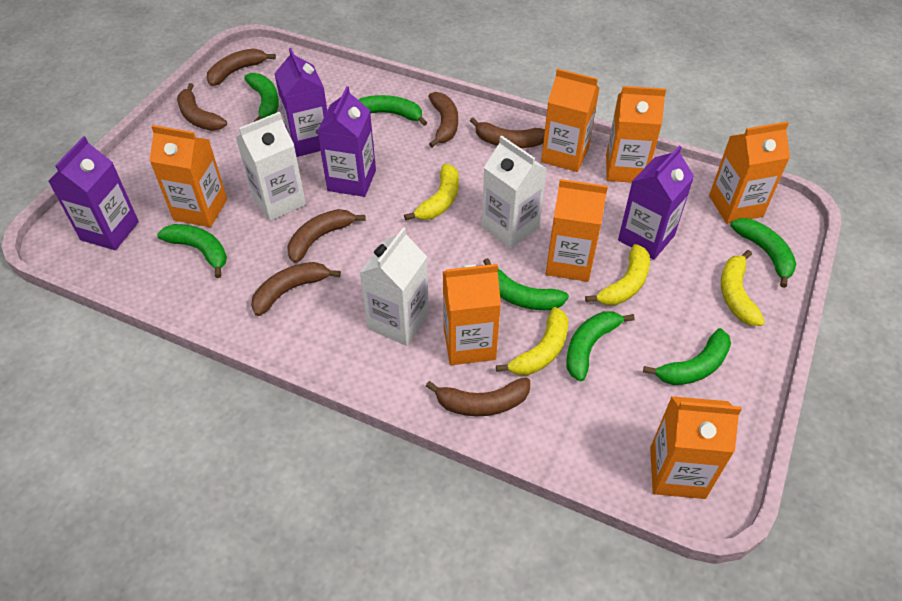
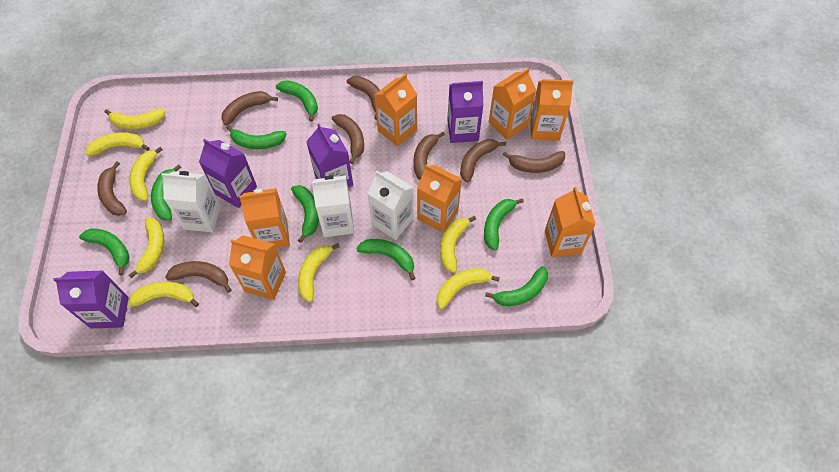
brown banana: [177,83,227,131] [207,48,276,86] [251,262,341,316] [287,209,366,263] [426,377,530,416] [428,92,458,147] [470,118,545,148] = 7 -> [97,161,127,216] [165,261,232,293] [221,91,278,125] [332,114,364,164] [347,76,380,120] [414,132,445,180] [460,139,506,182] [502,151,565,173] = 8
green banana: [157,224,227,278] [244,73,279,122] [359,95,427,126] [483,258,569,310] [566,311,635,381] [643,328,731,385] [731,218,796,288] = 7 -> [79,228,129,275] [151,164,181,220] [226,125,287,149] [276,80,318,122] [291,185,319,243] [356,239,416,280] [484,198,524,250] [485,266,548,306] = 8
yellow banana: [404,164,459,220] [496,307,568,375] [585,244,650,305] [721,250,765,326] = 4 -> [86,132,150,156] [105,109,166,129] [128,282,199,307] [129,147,163,201] [129,218,164,278] [298,243,340,302] [437,268,500,309] [440,216,476,273] = 8

